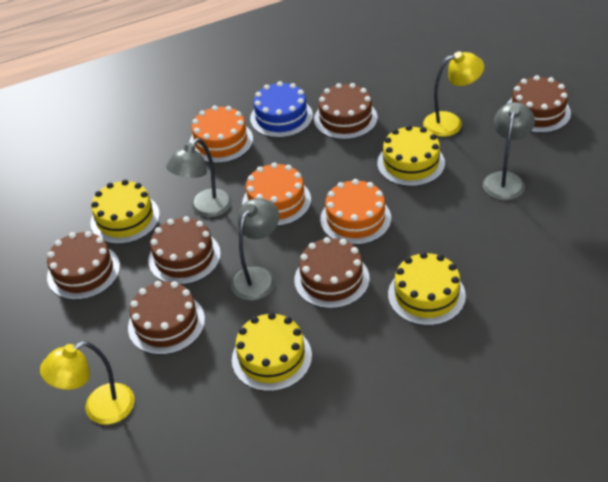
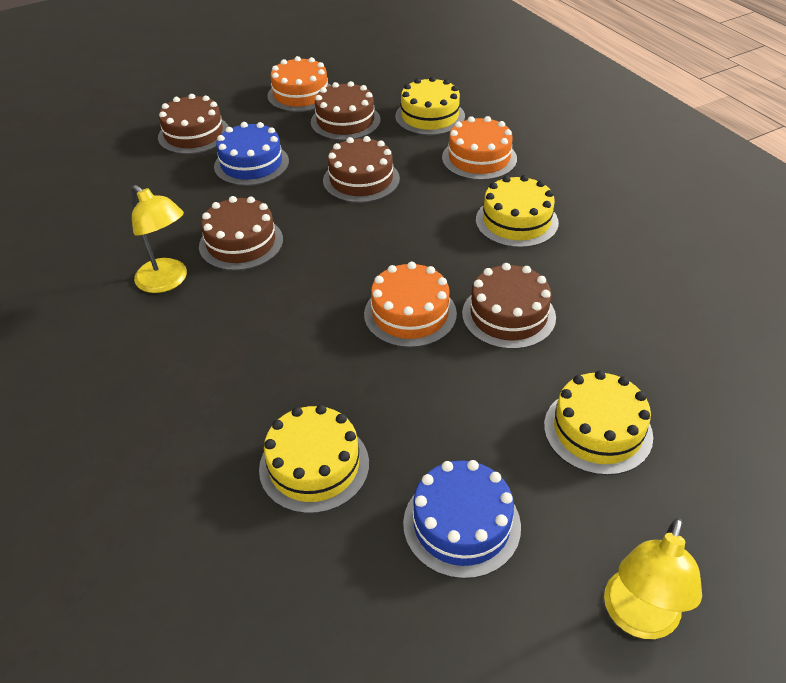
blue cake: [250,81,313,138] = 1 -> [214,122,289,186] [403,460,521,579] = 2
brown cake: [47,231,120,300] [128,281,205,355] [148,216,221,285] [294,237,369,309] [314,83,378,140] [507,75,571,133] = 6 -> [158,94,229,154] [199,196,283,271] [311,81,381,140] [323,136,400,203] [462,263,556,349] = 5
grey lamp: [166,138,232,218] [231,198,279,301] [483,102,535,200] = 3 -> none = 0

